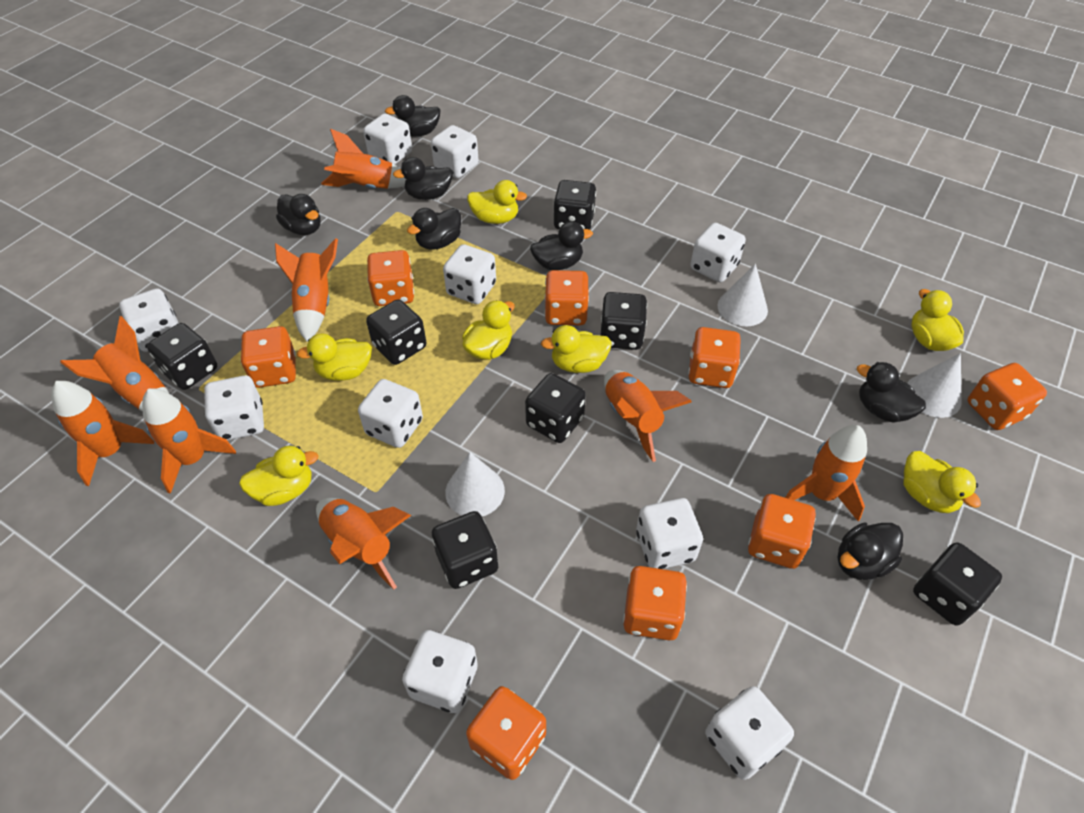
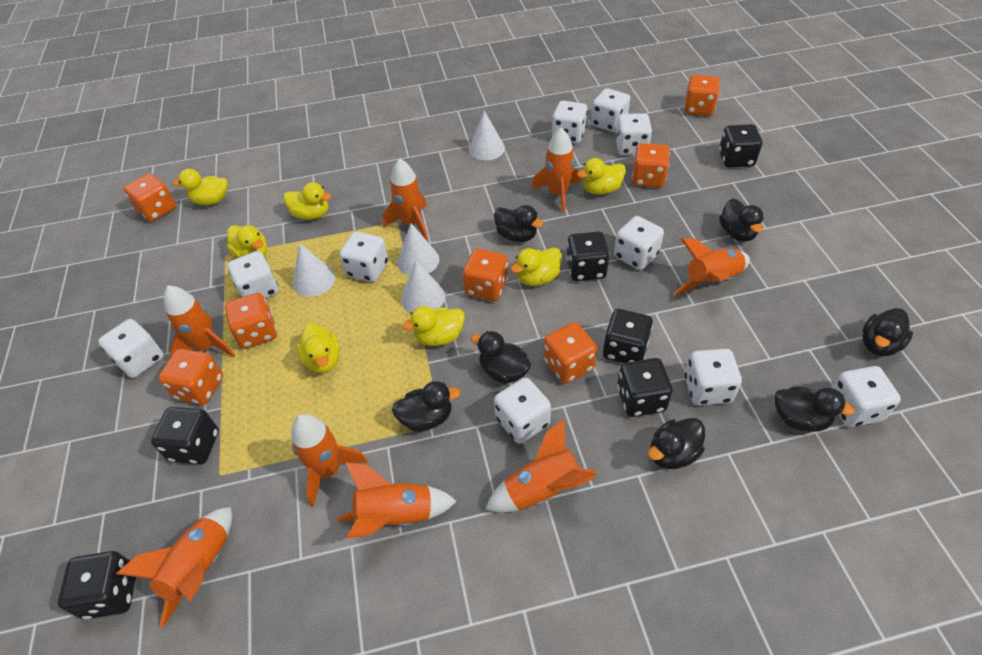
black dice: [147,323,217,390] [366,299,426,365] [432,511,498,589] [525,373,586,443] [554,180,596,230] [601,292,647,350] [913,542,1002,626] = 7 -> [58,551,136,620] [151,407,219,464] [566,231,609,281] [603,309,653,363] [617,358,673,417] [719,124,762,168] = 6
orange dice: [241,326,296,388] [367,250,414,306] [466,686,546,780] [545,270,589,325] [623,566,687,640] [688,327,741,388] [748,494,816,569] [967,363,1047,430] = 8 -> [124,174,176,222] [158,348,223,405] [225,293,277,349] [463,249,508,301] [543,322,597,384] [632,143,670,188] [684,75,720,116] = 7
white cone: [445,452,505,516] [718,264,768,326] [907,353,961,418] = 3 -> [292,243,335,297] [397,223,439,275] [401,260,445,313] [469,111,505,160] = 4

